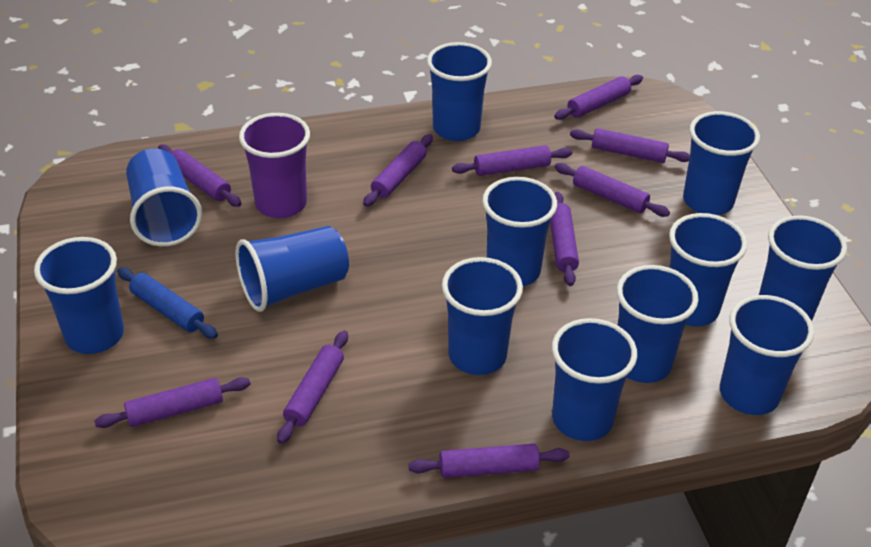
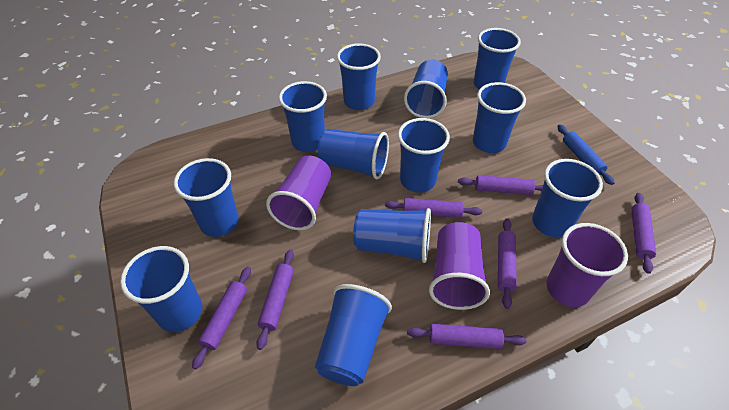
purple cup: [239,113,310,218] = 1 -> [266,156,331,230] [429,222,490,310] [546,223,628,307] = 3
purple rolling pin: [94,377,251,428] [158,145,242,207] [277,330,348,444] [363,134,433,207] [409,444,570,478] [452,145,573,176] [550,192,579,286] [554,75,643,120] [555,163,670,217] [570,128,690,163] = 10 -> [192,267,251,369] [256,249,294,350] [385,198,482,218] [407,324,526,349] [458,175,543,195] [498,218,517,309] [631,193,656,274] = 7

